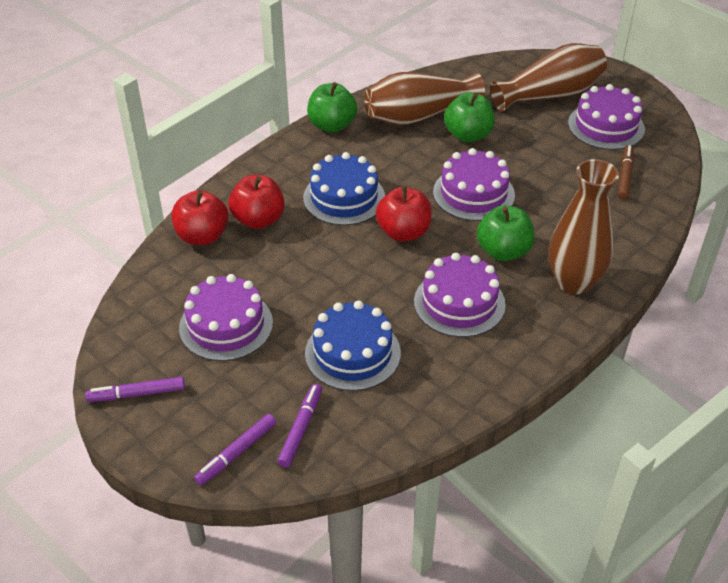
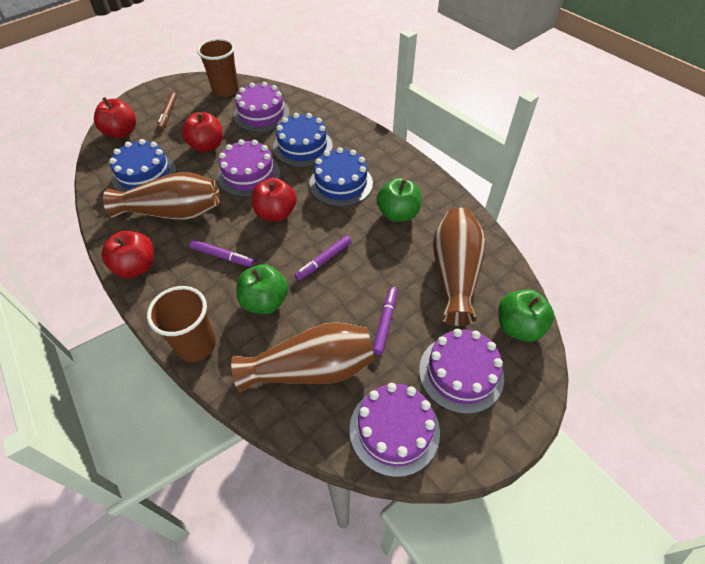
blue cake: [303,152,385,226] [305,301,401,391] = 2 -> [109,139,176,192] [273,113,333,167] [309,147,373,207] = 3
brown cup: none = 0 -> [147,286,216,362] [197,38,239,97] = 2
red apple: [171,190,229,245] [229,175,285,229] [376,186,432,242] = 3 -> [94,97,136,138] [101,231,154,278] [182,112,223,153] [251,178,296,222] = 4

